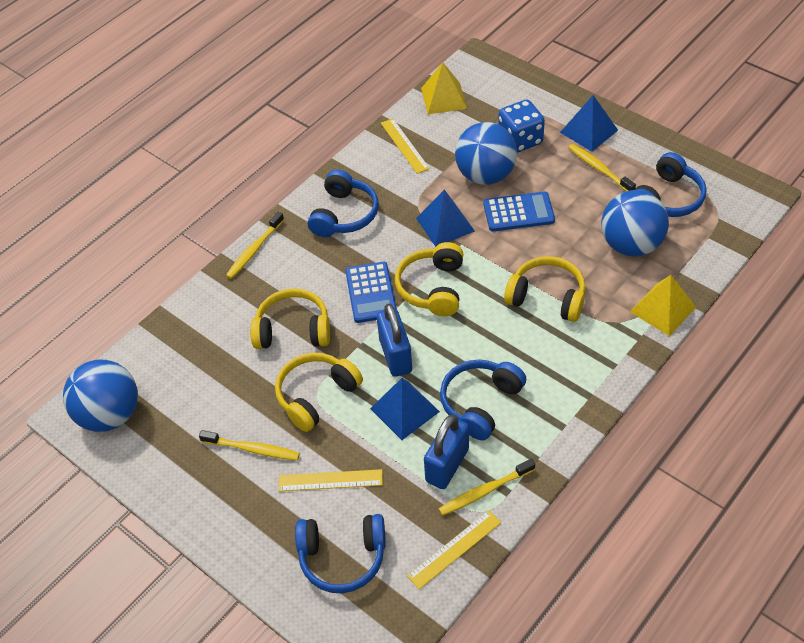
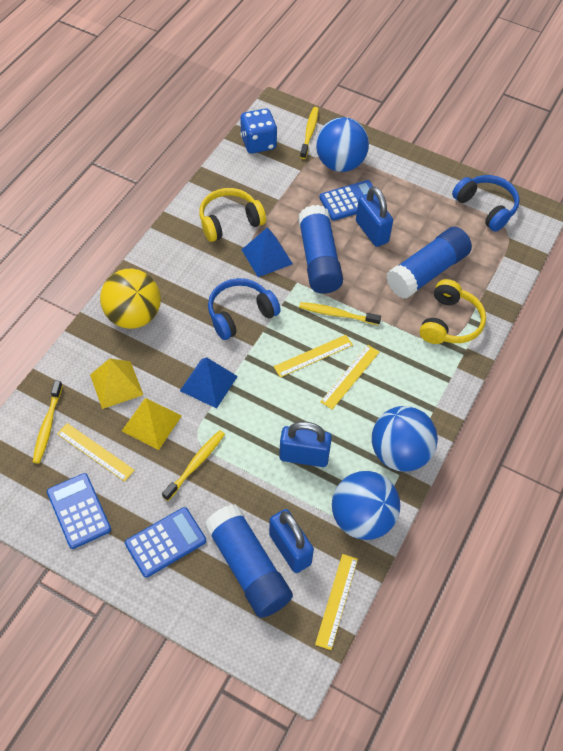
blue calculator: [345,262,397,323] [484,191,555,231] = 2 -> [47,473,111,549] [125,507,206,578] [319,180,377,221] = 3
blue glue stick: none = 0 -> [205,504,293,618] [298,205,343,294] [386,227,472,299] = 3
blue headphones: [295,514,386,593] [308,170,379,237] [440,360,526,440] [635,152,707,217] = 4 -> [208,278,281,340] [452,175,520,232] = 2
blue padlock: [377,304,412,377] [424,414,469,489] = 2 -> [269,509,314,573] [279,421,332,467] [356,187,393,247] = 3
blue pyramid: [370,378,440,440] [416,190,475,247] [560,95,618,152] = 3 -> [180,357,238,409] [242,227,293,277] = 2
yellow ball: none = 0 -> [100,269,161,329] = 1
yellow headphones: [250,288,330,349] [275,353,363,432] [395,242,463,316] [504,256,586,322] = 4 -> [199,188,266,242] [420,279,486,344] = 2
yellow ruler: [279,469,383,491] [381,118,430,174] [407,510,501,589] = 3 -> [57,423,135,481] [273,335,353,377] [315,554,358,650] [320,345,379,409] = 4

